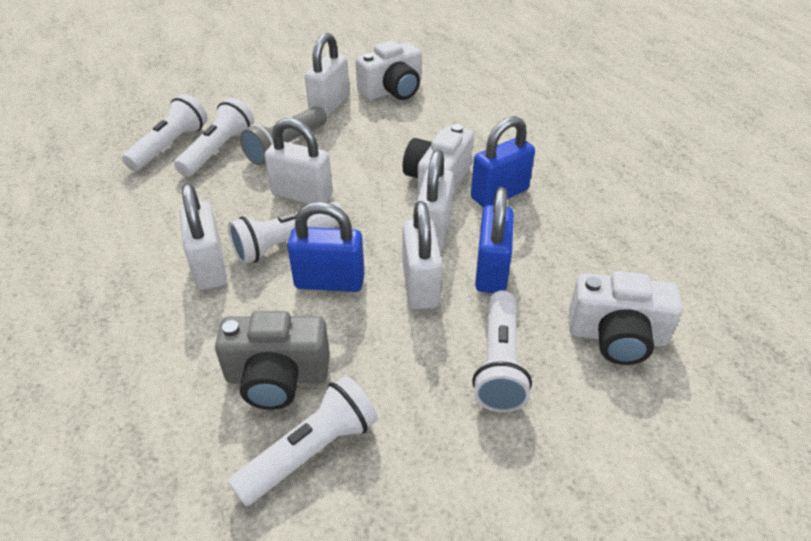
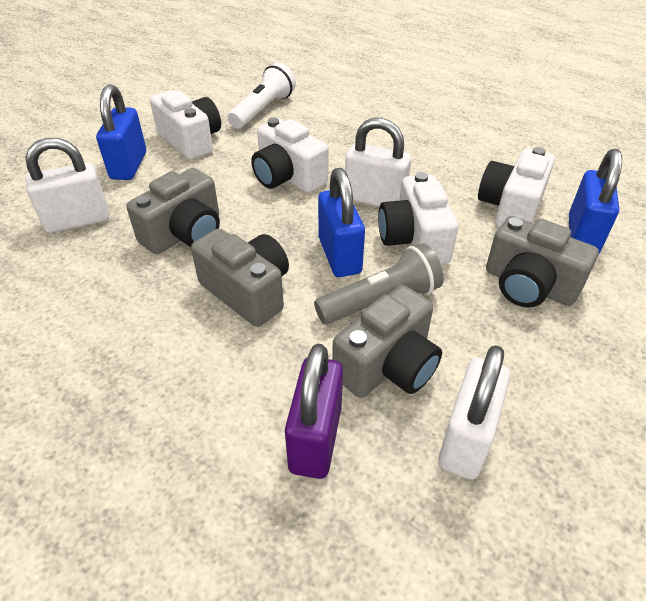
grey camera: [215,311,330,410] = 1 -> [127,168,220,254] [191,229,289,327] [332,285,442,398] [486,216,599,307] = 4
purple padlock: none = 0 -> [285,343,343,479] = 1
white camera: [355,40,421,100] [403,124,474,196] [569,271,682,365] = 3 -> [150,90,221,160] [251,118,329,193] [378,172,458,264] [478,147,555,227] = 4
white flashlight: [122,94,207,171] [174,98,254,177] [228,202,343,264] [228,375,378,506] [472,291,532,413] = 5 -> [227,63,296,129] = 1
white padlock: [180,184,227,290] [265,118,333,204] [305,32,350,117] [402,201,442,310] [417,150,453,251] = 5 -> [25,138,109,233] [345,118,411,207] [438,345,510,480] = 3

